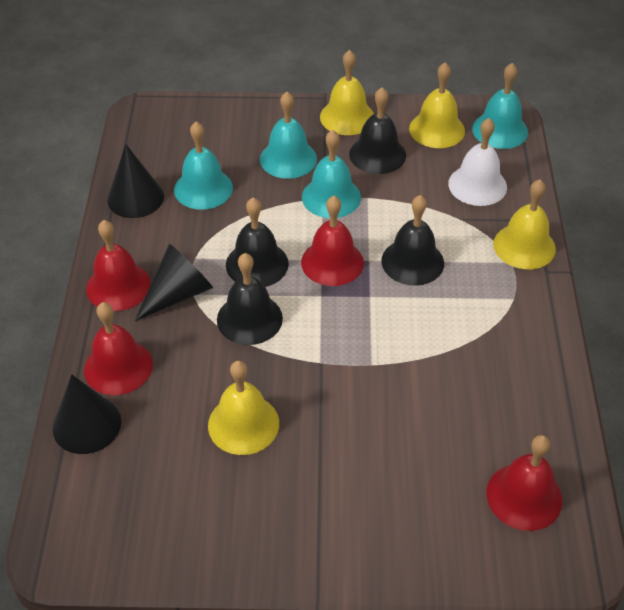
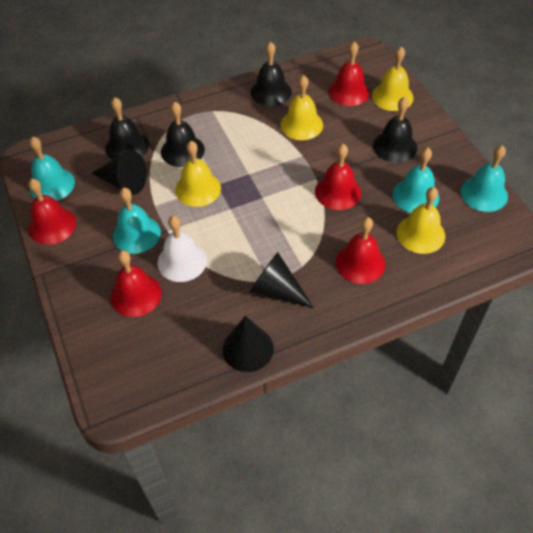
red bell: [84,302,153,395] [86,220,151,311] [301,196,364,286] [486,435,563,531] = 4 -> [28,179,76,245] [110,250,162,317] [315,144,361,210] [328,41,370,106] [336,217,385,284] = 5

